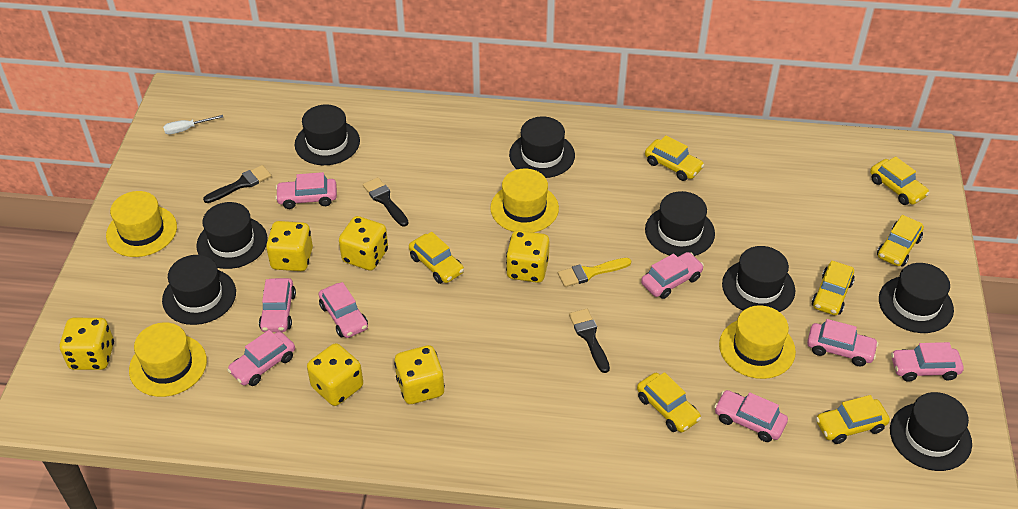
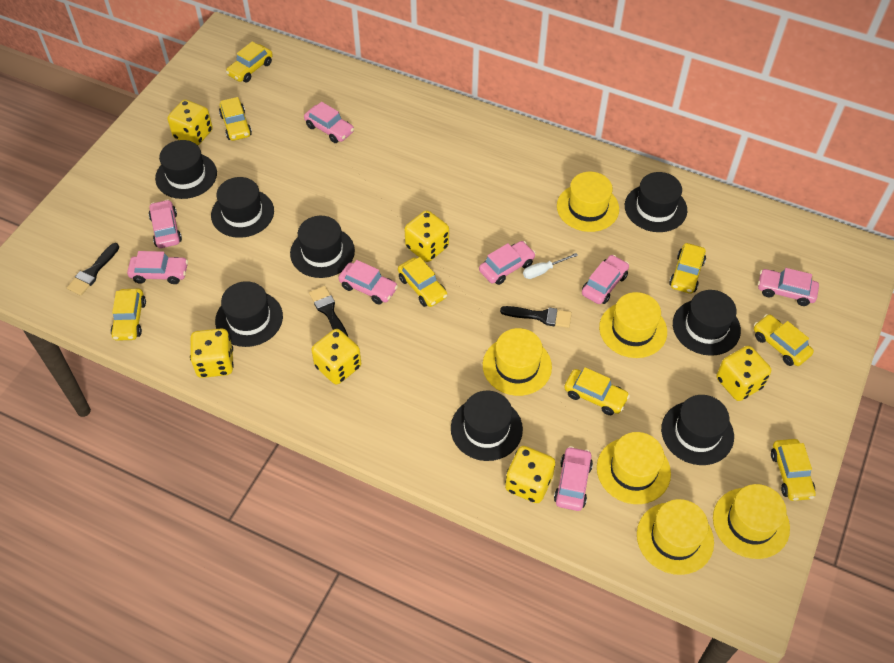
yellow brush: [558,258,631,287] = 1 -> none = 0
yellow car: [409,232,464,284] [637,372,701,432] [645,135,704,181] [812,261,855,315] [816,395,890,444] [870,156,930,205] [877,215,924,266] = 7 -> [111,289,146,341] [219,97,252,141] [226,41,273,83] [398,257,447,307] [564,367,630,415] [669,243,706,294] [754,314,814,366] [771,439,816,501] = 8
yellow hat: [106,191,177,257] [129,322,207,397] [490,169,559,232] [719,305,796,379] = 4 -> [483,328,552,396] [557,172,619,232] [597,432,671,504] [599,292,667,358] [637,499,714,575] [713,484,790,559] = 6

